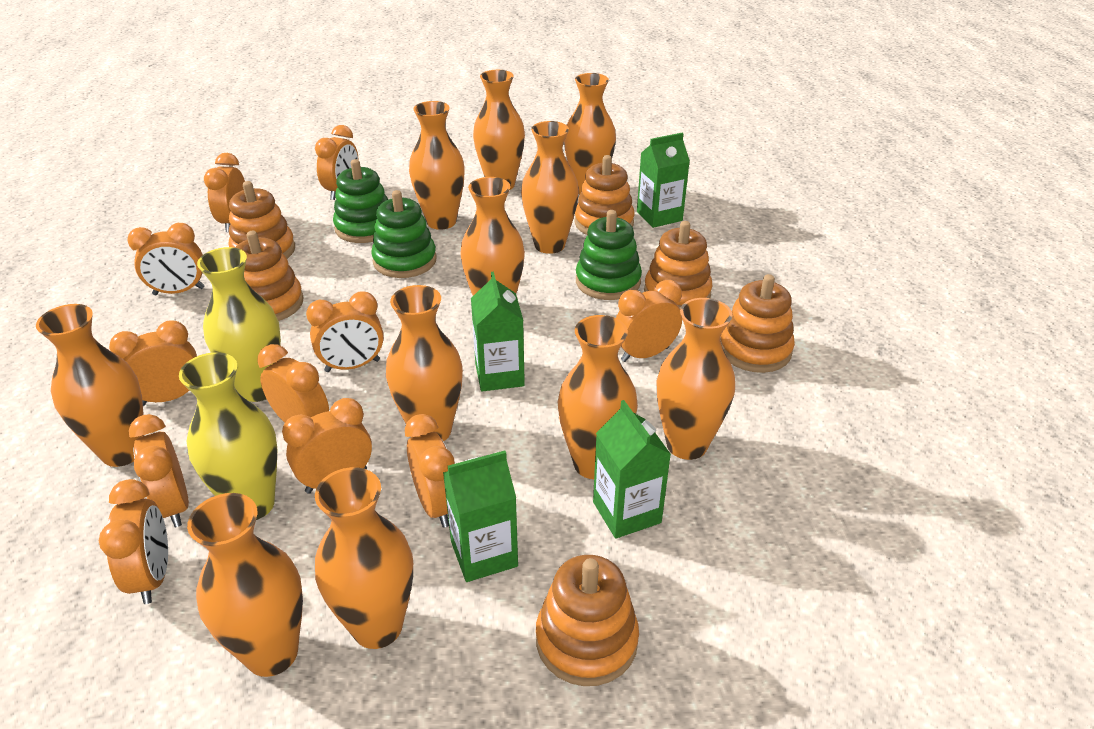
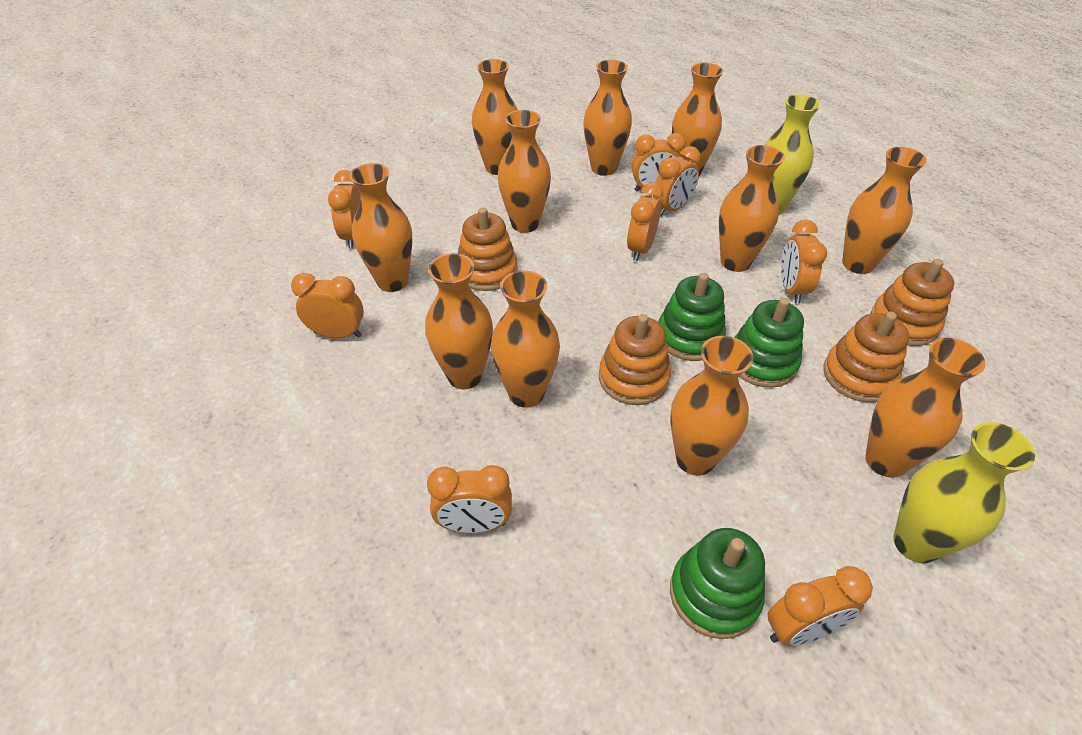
green carton: [443,451,518,582] [471,272,525,392] [593,400,671,539] [637,132,690,228] = 4 -> none = 0
orange clock: [99,479,168,604] [109,320,197,406] [127,223,205,295] [129,414,189,527] [204,153,245,232] [257,344,329,423] [282,398,372,494] [306,291,384,372] [315,125,359,200] [405,414,455,528] [616,280,682,362] = 11 -> [291,273,364,338] [328,170,361,248] [427,465,512,533] [627,182,663,261] [631,133,686,191] [653,146,701,216] [768,566,873,646] [781,220,827,304] = 8
orange stacking toy: [229,181,295,259] [235,231,304,321] [536,555,639,686] [574,155,635,235] [644,221,712,309] [720,274,795,373] = 6 -> [458,208,518,291] [599,314,671,405] [823,311,909,402] [871,259,954,346] = 4

